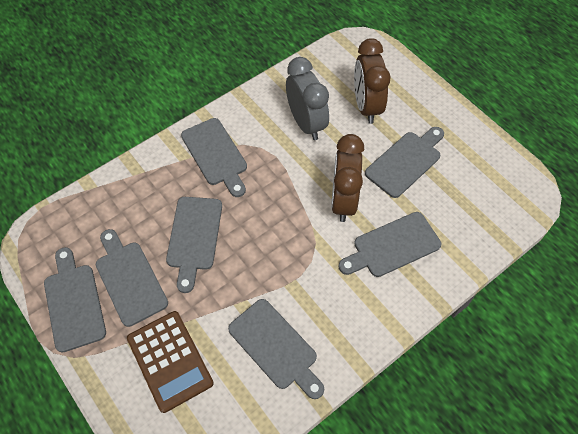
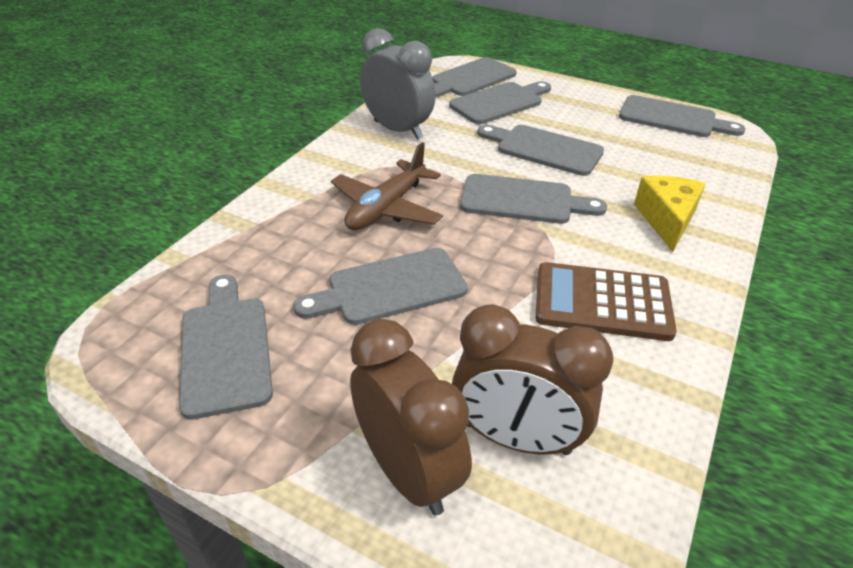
brown plane: none = 0 -> [331,142,443,230] = 1
yellow cheese: none = 0 -> [634,176,706,252] = 1

